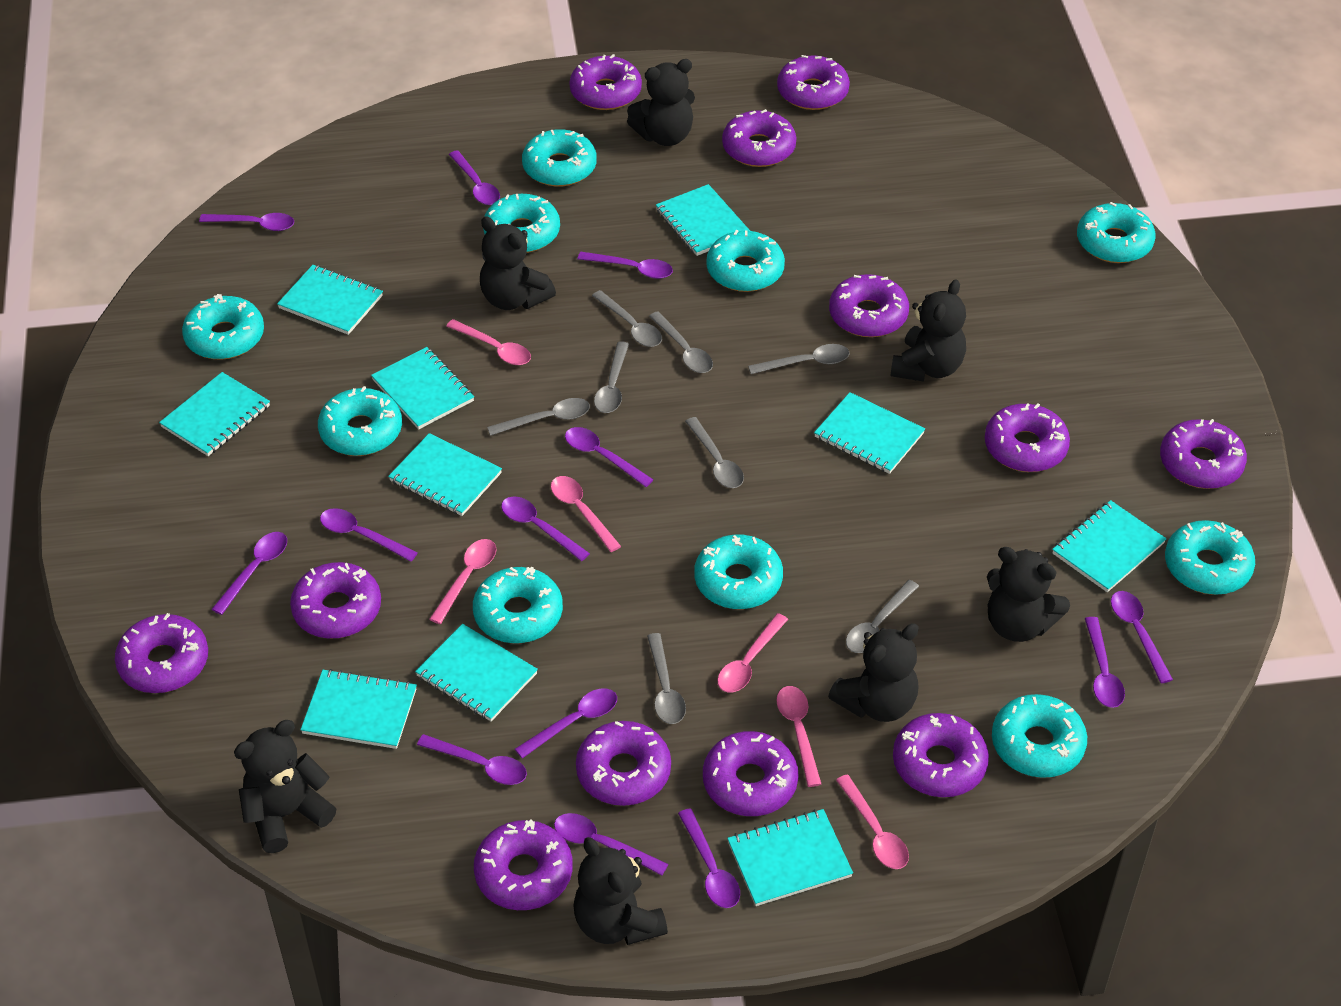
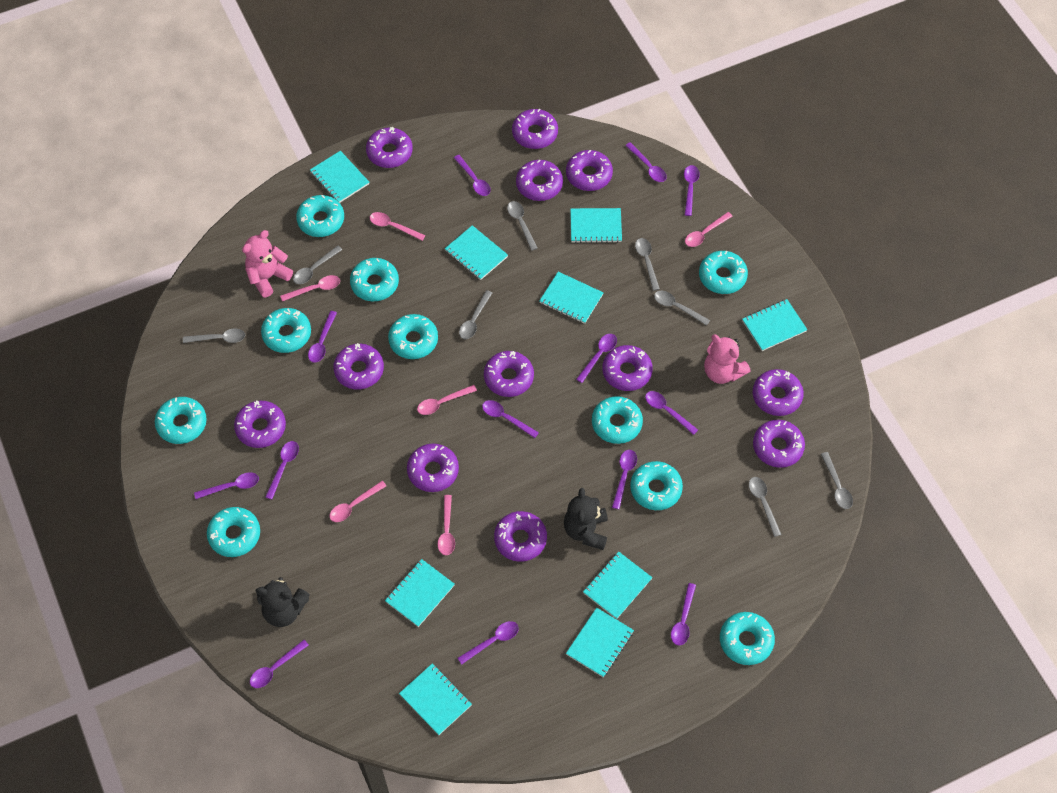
black teddy bear: [234,720,337,853] [480,216,556,310] [573,837,668,945] [627,59,695,146] [828,623,919,722] [891,279,966,382] [987,547,1070,642] = 7 -> [256,577,310,627] [564,488,608,550] = 2
pink teddy bear: none = 0 -> [242,230,293,297] [704,335,751,384] = 2
turquoise notebook: [159,372,270,456] [277,265,383,335] [300,669,417,749] [371,347,474,429] [388,433,502,516] [415,624,538,721] [656,184,750,256] [727,809,853,906] [814,392,925,474] [1052,500,1166,592] = 10 -> [310,151,369,203] [385,559,455,627] [399,664,472,735] [445,225,508,280] [539,272,603,324] [566,608,634,677] [570,208,622,243] [583,552,652,619] [742,299,808,351] = 9

